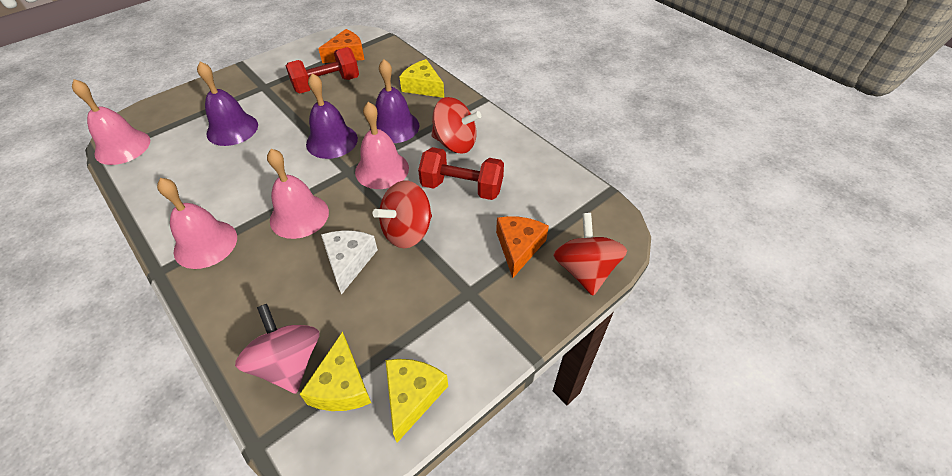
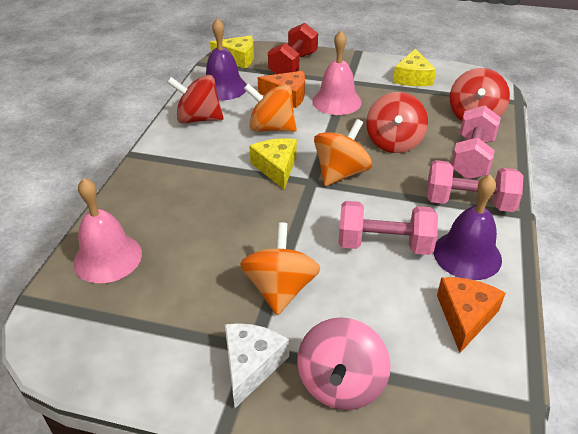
orange spinning top: none = 0 -> [240,222,320,315] [244,84,297,132] [314,119,372,186] = 3
pink bell: [72,79,150,165] [157,178,237,269] [267,149,329,239] [355,102,409,189] = 4 -> [73,178,142,283] [312,31,362,115] = 2
pink dumbbell: none = 0 -> [338,201,438,255] [426,160,523,212] [451,105,501,179] = 3
purple bell: [197,62,258,146] [306,73,358,159] [370,59,419,143] = 3 -> [206,18,247,100] [433,175,502,280] = 2
red dumbbell: [286,47,359,93] [418,147,504,200] = 2 -> [268,23,318,74] = 1

